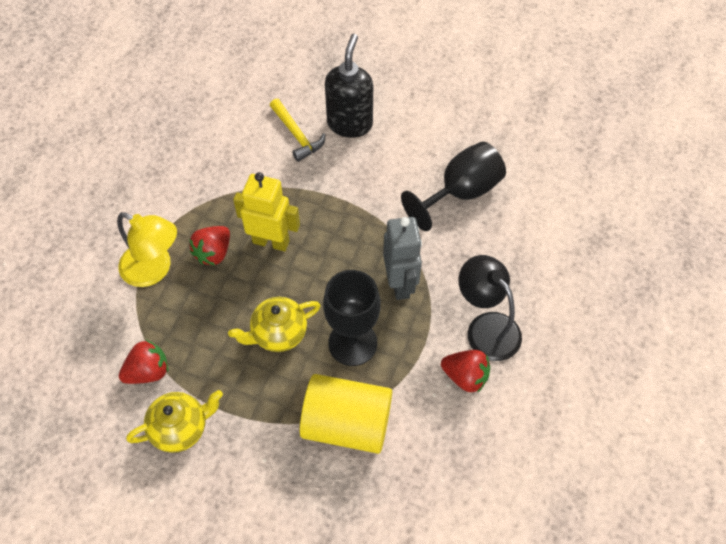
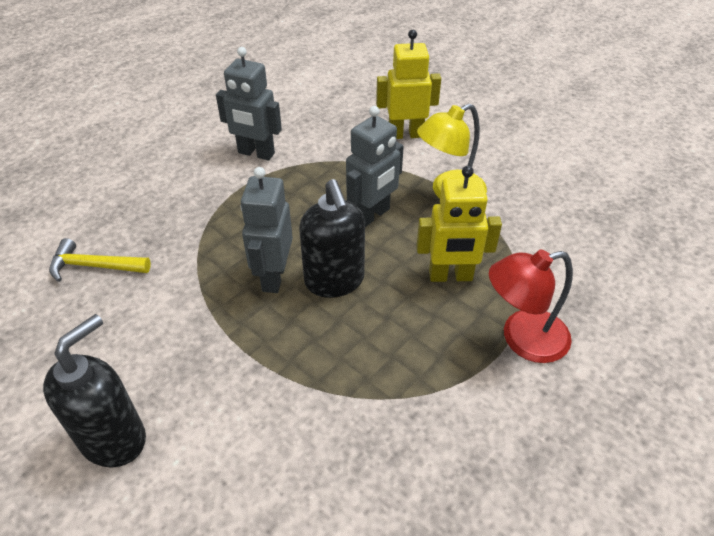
black goblet: [323,270,381,366] [401,141,506,231] = 2 -> none = 0
black lamp: [459,255,522,361] = 1 -> none = 0
black soap dispenser: [325,34,373,138] = 1 -> [43,314,146,467] [299,179,365,298] = 2
grey robot: [383,217,422,300] = 1 -> [216,47,282,160] [240,167,293,293] [346,106,404,227] = 3
red lamp: none = 0 -> [489,250,573,363] = 1
red strawberry: [119,340,168,384] [189,226,230,266] [441,350,490,393] = 3 -> none = 0
yellow cylinder: [300,374,392,454] = 1 -> none = 0
yellow robot: [233,172,300,251] = 1 -> [376,30,441,139] [417,166,502,282] = 2
yellow teapot: [126,390,223,453] [228,297,321,352] = 2 -> none = 0

